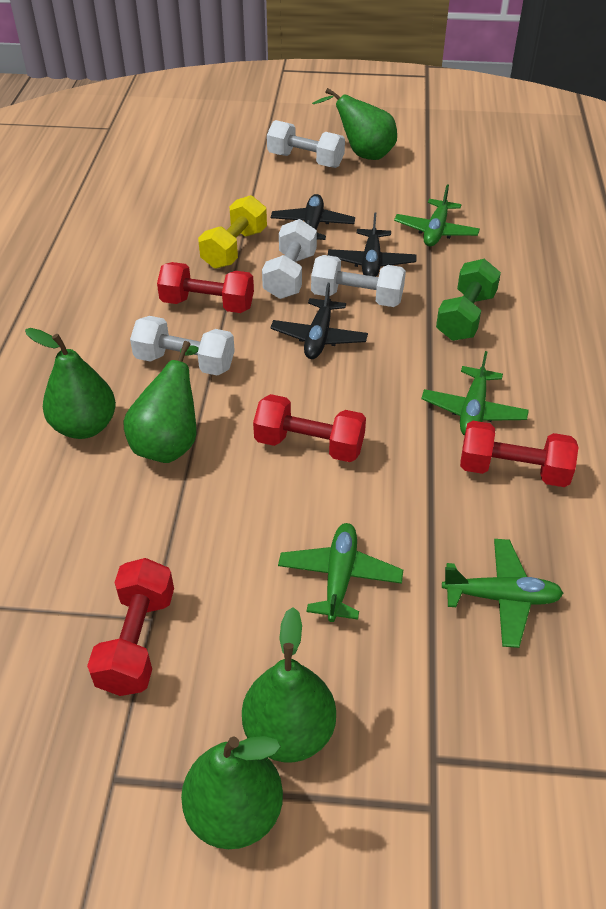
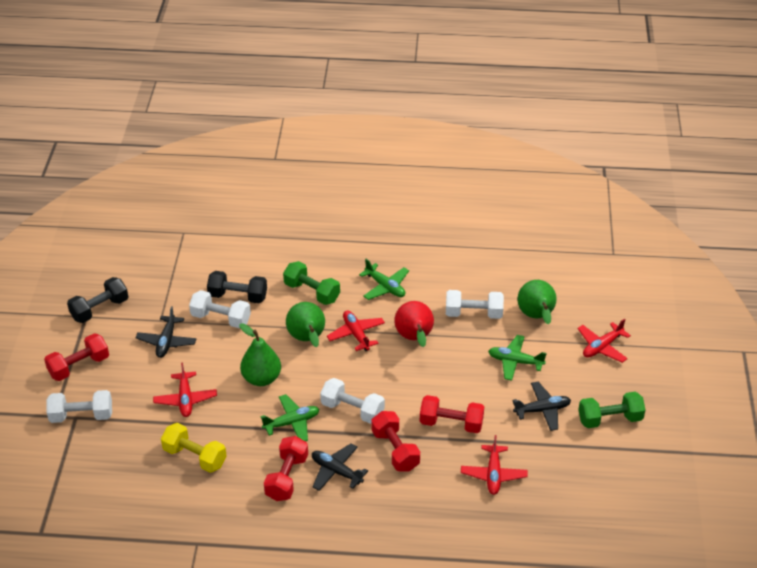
black dumbbell: none = 0 -> [67,277,128,323] [207,271,267,303] = 2
green dumbbell: [436,259,501,341] = 1 -> [283,261,340,305] [578,392,646,428] = 2
green pear: [25,328,116,439] [123,341,198,463] [181,736,283,849] [242,607,336,762] [312,88,397,160] = 5 -> [239,323,281,386] [286,302,325,347] [517,280,557,325] = 3
green plane: [278,523,403,622] [394,184,480,246] [421,351,529,436] [442,539,564,648] = 4 -> [261,394,319,441] [359,259,409,300] [488,335,547,381] = 3
red pear: none = 0 -> [394,301,434,347] = 1
red plane: none = 0 -> [153,362,217,417] [327,310,385,351] [461,435,528,495] [577,318,631,363] = 4

